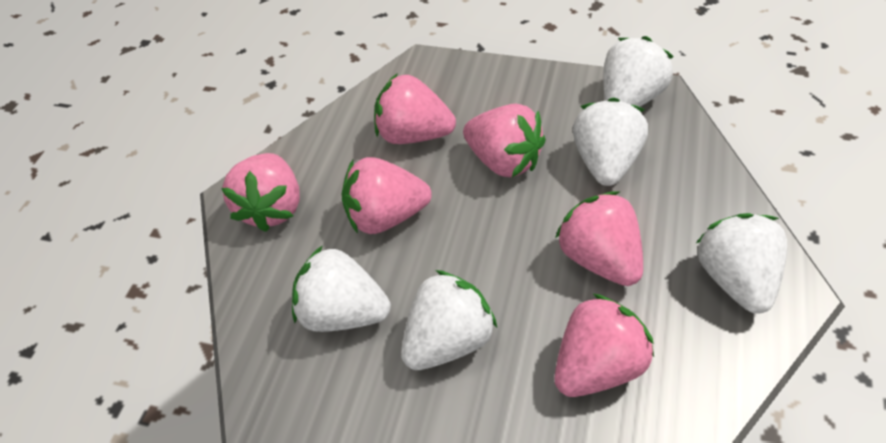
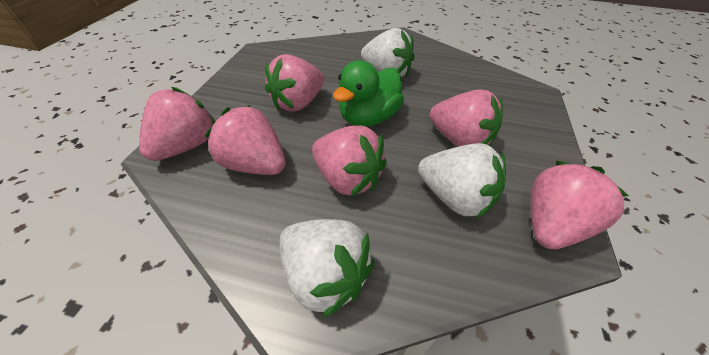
green duck: none = 0 -> [333,60,404,127] = 1
white strawberry: [292,245,391,332] [401,270,497,370] [573,98,648,186] [603,36,674,107] [696,213,788,314] = 5 -> [280,219,374,319] [361,28,415,77] [418,143,506,219] = 3

